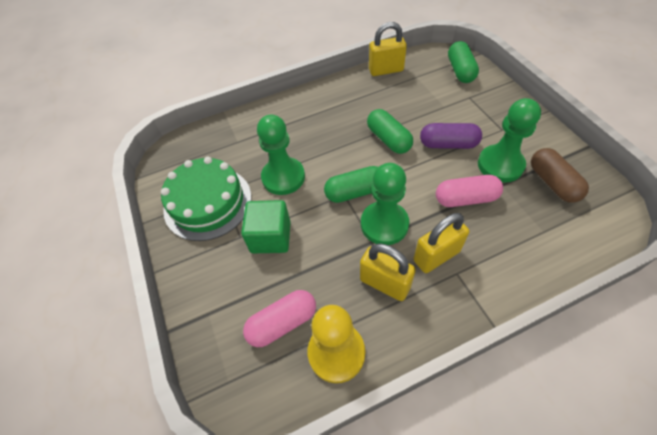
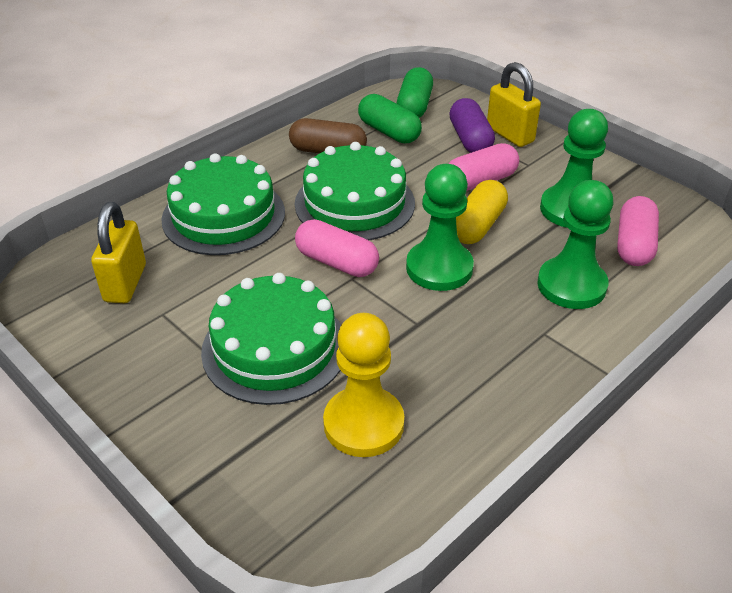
green cake: [161,157,251,241] = 1 -> [161,153,285,255] [201,273,341,405] [295,142,415,240] = 3
green capsule: [324,166,378,203] [367,109,413,154] [448,41,479,83] = 3 -> [358,94,422,143] [397,67,433,118] = 2
green cube: [241,200,290,253] = 1 -> none = 0
pink capsule: [243,290,316,347] [436,175,503,207] = 2 -> [295,219,379,277] [448,143,519,191] [617,196,659,266] = 3
yellow capsule: none = 0 -> [456,180,508,244] = 1
yellow padlock: [360,243,416,301] [369,22,407,76] [413,213,469,273] = 3 -> [91,202,146,303] [487,62,541,147] = 2

